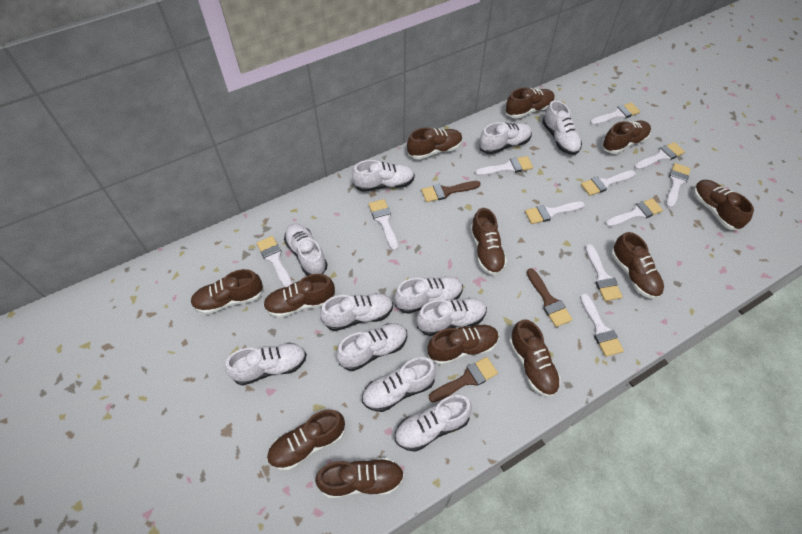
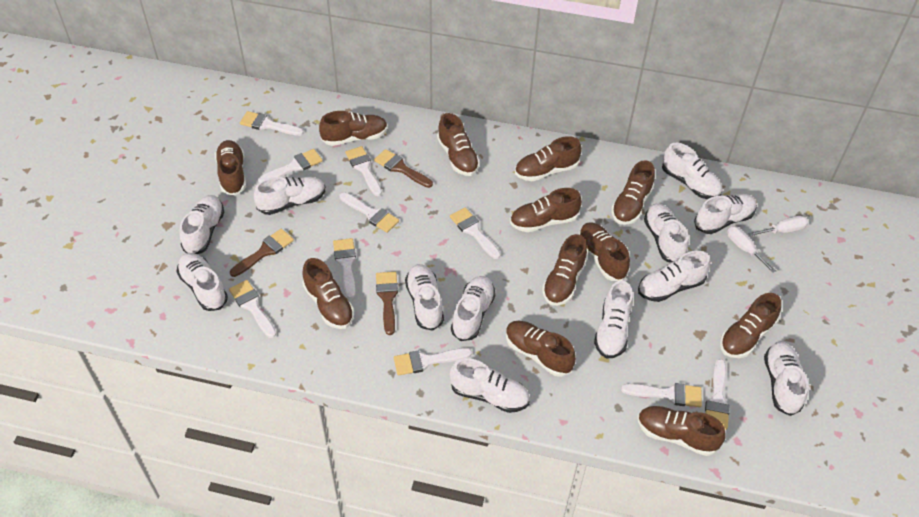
white brush: [257,236,292,287] [369,199,398,251] [475,156,533,176] [525,201,585,224] [580,293,624,357] [581,170,636,196] [585,244,623,301] [590,102,640,125] [605,198,663,227] [634,142,685,170] [666,163,691,208] = 11 -> [229,280,276,338] [240,111,304,136] [258,149,323,183] [333,238,356,299] [339,192,399,233] [345,146,382,196] [394,348,472,376] [450,207,500,259] [621,383,702,407] [705,359,730,430] = 10
white screwdriver: none = 0 -> [727,226,776,273] [748,216,808,237] = 2
white shoe: [225,343,307,386] [284,223,328,276] [320,293,393,331] [336,323,407,371] [352,160,415,192] [362,357,436,412] [394,276,463,314] [395,395,472,452] [417,298,487,336] [479,122,532,154] [542,100,582,155] = 11 -> [176,253,228,311] [180,195,225,254] [254,177,326,215] [405,264,444,331] [450,358,530,413] [451,276,496,341] [594,281,633,359] [638,251,710,302] [644,204,689,263] [662,143,722,199] [694,194,757,234] [764,341,808,416] = 12

